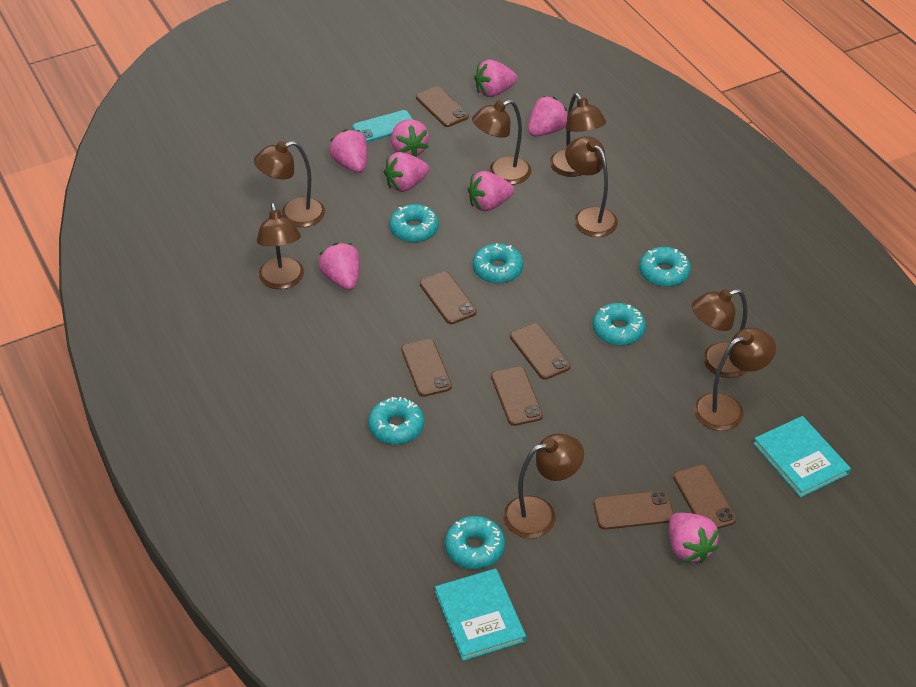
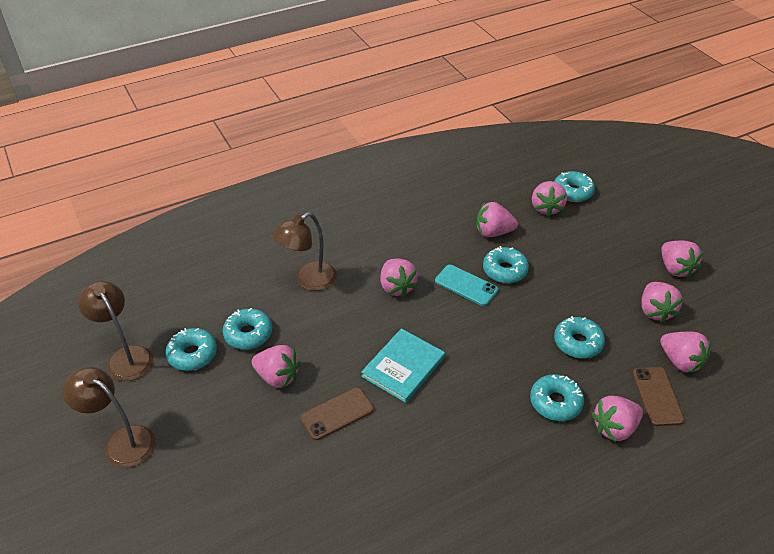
brown lamp: [254,141,325,227] [257,203,304,289] [472,100,532,185] [503,433,584,538] [550,93,606,177] [565,136,618,237] [692,289,748,378] [694,327,776,431] = 8 -> [63,367,155,468] [78,281,153,381] [273,212,337,291] = 3
brown phone: [401,339,452,397] [416,86,469,127] [420,271,477,324] [491,366,543,426] [510,323,571,380] [593,491,674,530] [673,465,736,529] = 7 -> [300,387,374,440] [632,367,684,426] = 2
turquoise book: [435,568,526,661] [753,416,851,498] = 2 -> [361,328,445,403] = 1

